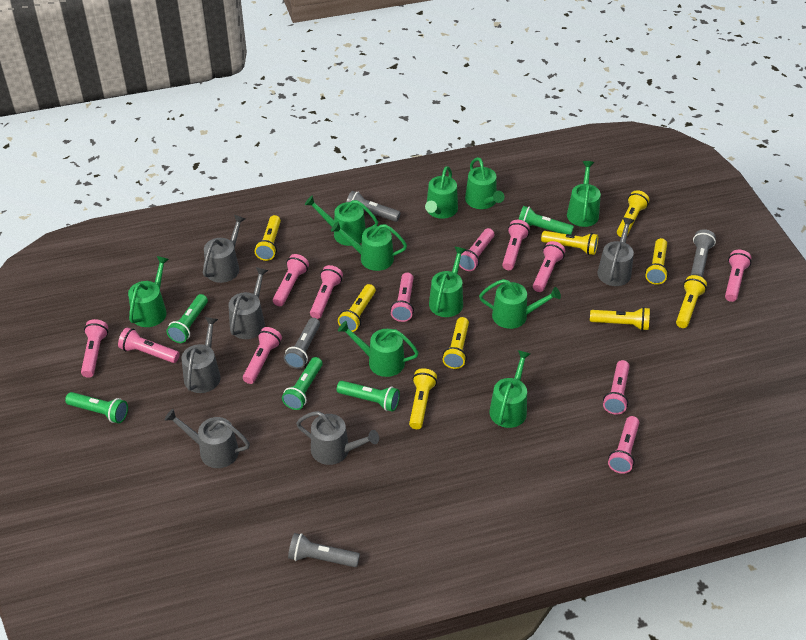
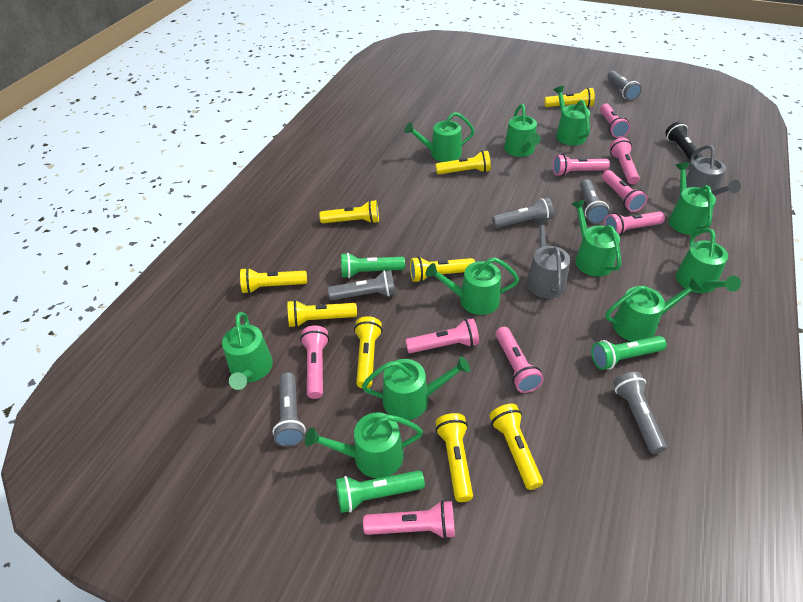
black flashlight: none = 0 -> [665,122,703,160] = 1
green flashlight: [65,392,128,423] [166,294,208,343] [282,357,323,410] [337,381,400,412] [519,206,574,235] = 5 -> [336,470,425,513] [341,253,405,278] [591,336,667,370] = 3
green watering can: [128,256,169,327] [305,196,378,246] [331,222,407,271] [338,321,419,377] [425,166,458,219] [429,247,466,317] [465,157,504,209] [479,279,561,329] [489,350,530,428] [567,161,601,227] = 10 -> [222,312,273,390] [305,412,423,478] [362,357,470,420] [404,112,475,162] [426,258,519,315] [504,104,541,157] [554,86,590,145] [572,200,621,277] [605,278,702,341] [669,162,716,235] [676,228,741,293] = 11
grey flashlight: [284,318,320,369] [288,533,360,567] [346,191,401,222] [691,229,716,278] = 4 -> [272,372,306,447] [328,270,395,300] [492,198,554,228] [580,179,610,224] [607,71,642,101] [613,372,667,454] = 6
grey watering can: [164,409,250,468] [182,317,221,393] [203,215,245,283] [229,267,268,339] [296,411,379,465] [597,217,635,286] = 6 -> [527,218,570,298] [686,145,741,197] = 2
pink flashlight: [81,319,108,378] [118,327,180,363] [243,327,282,384] [273,254,309,306] [310,265,343,319] [390,273,414,322] [459,228,494,271] [502,220,530,270] [533,241,565,292] [603,360,630,414] [608,416,639,474] [725,250,751,302] = 12 -> [300,326,329,399] [363,500,455,539] [405,318,479,353] [496,327,543,393] [553,154,610,176] [600,104,630,138] [602,170,648,212] [604,211,665,236] [610,138,639,184] = 9

